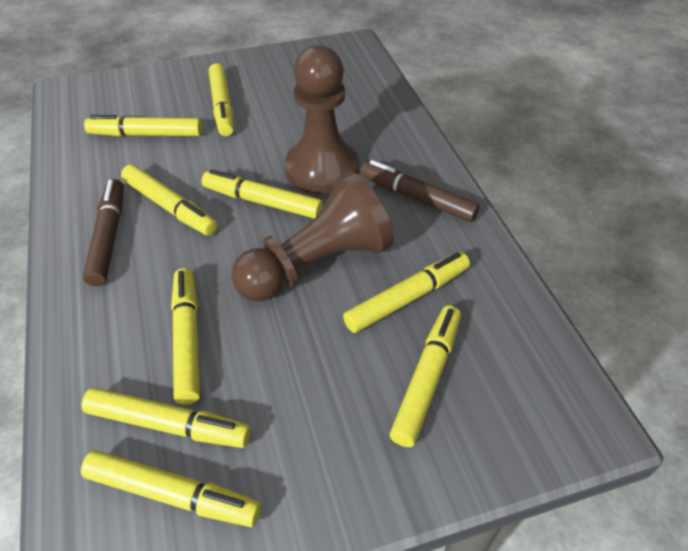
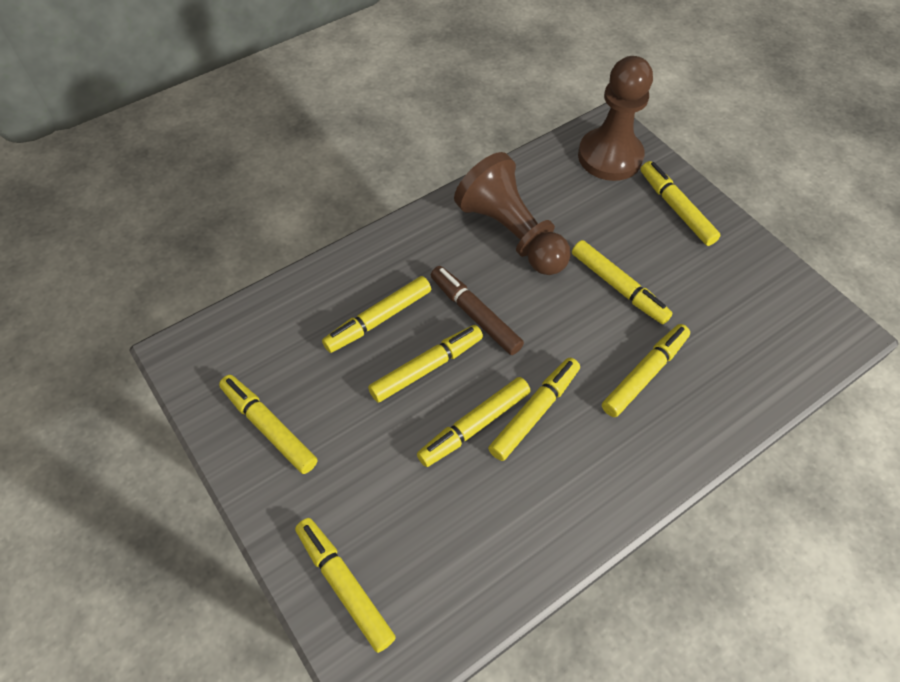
brown marker: [83,179,124,286] [360,160,480,222] = 2 -> [431,266,524,355] = 1

